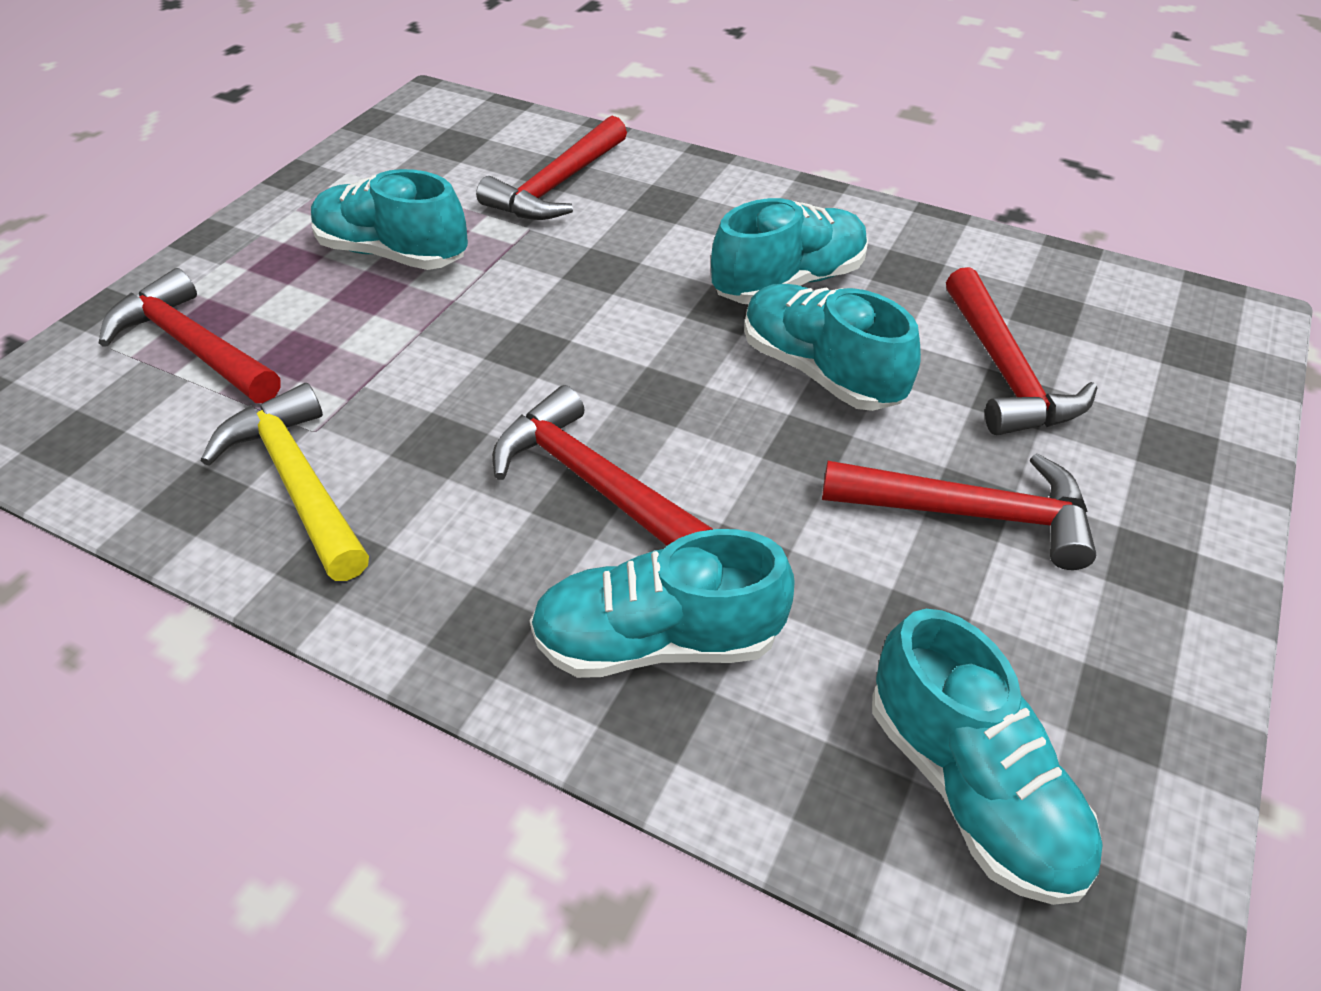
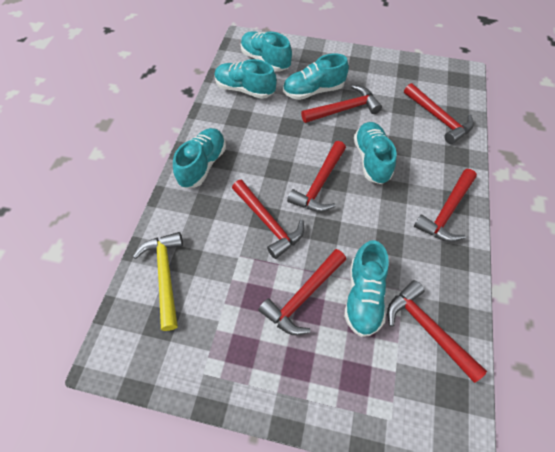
red hammer: [99,268,281,403] [476,116,627,220] [492,385,713,546] [822,453,1096,570] [946,267,1097,435] = 5 -> [232,180,304,259] [258,249,346,335] [287,141,346,212] [301,85,382,123] [387,280,487,383] [404,83,474,144] [414,169,477,242] = 7
turquoise shoe: [311,169,468,270] [530,529,795,678] [711,198,868,304] [744,284,921,411] [872,609,1103,905] = 5 -> [173,128,226,188] [214,59,277,99] [241,31,292,72] [283,53,349,100] [344,240,389,337] [354,122,397,184] = 6

